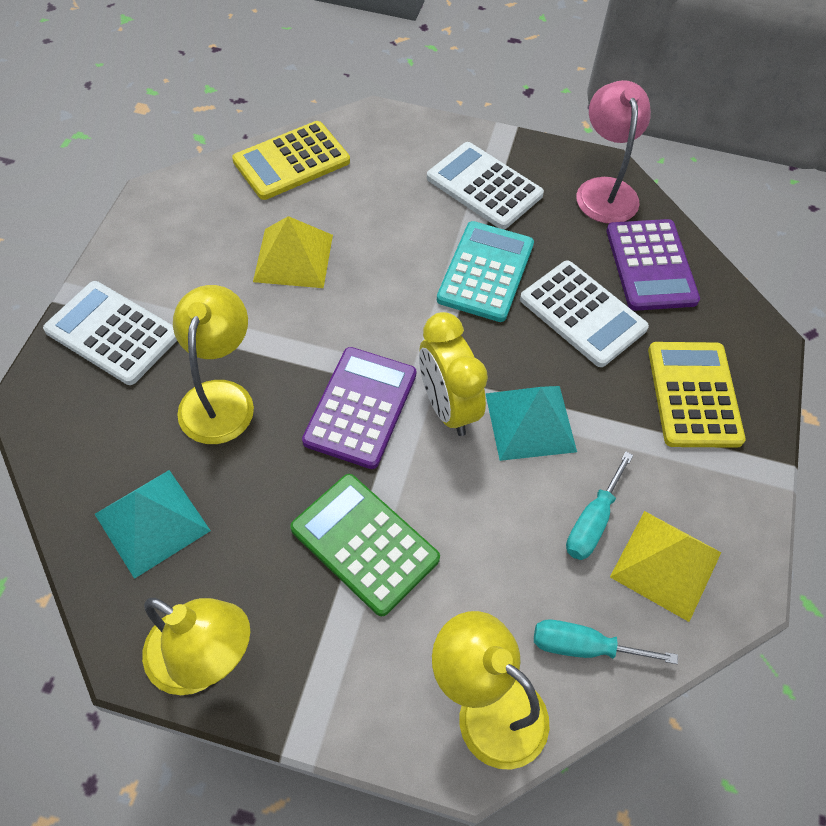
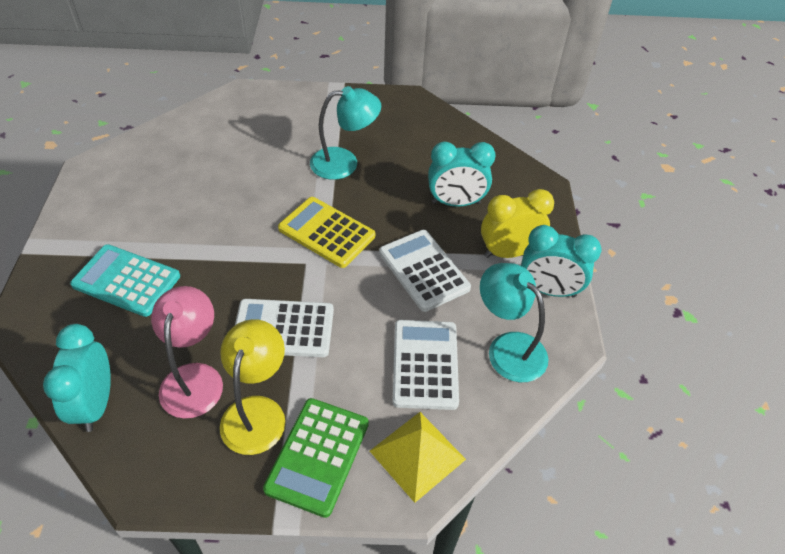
purple calculator: [302,347,417,469] [606,219,700,311] = 2 -> none = 0
turquoise clock: none = 0 -> [43,324,111,432] [428,142,496,207] [521,225,602,297] = 3
turquoise lamp: none = 0 -> [310,86,381,180] [480,263,548,382] = 2
turquoise pyramid: [95,470,211,579] [485,386,577,461] = 2 -> none = 0
turquoise screwdriver: [534,620,678,664] [566,452,633,560] = 2 -> none = 0
yellow calculator: [232,121,350,200] [648,342,746,448] = 2 -> [278,197,375,268] = 1
yellow lamp: [142,598,250,695] [173,285,254,444] [432,611,549,770] = 3 -> [220,319,285,455] = 1
yellow pyramid: [253,216,333,288] [610,511,721,622] = 2 -> [370,412,466,503] = 1

